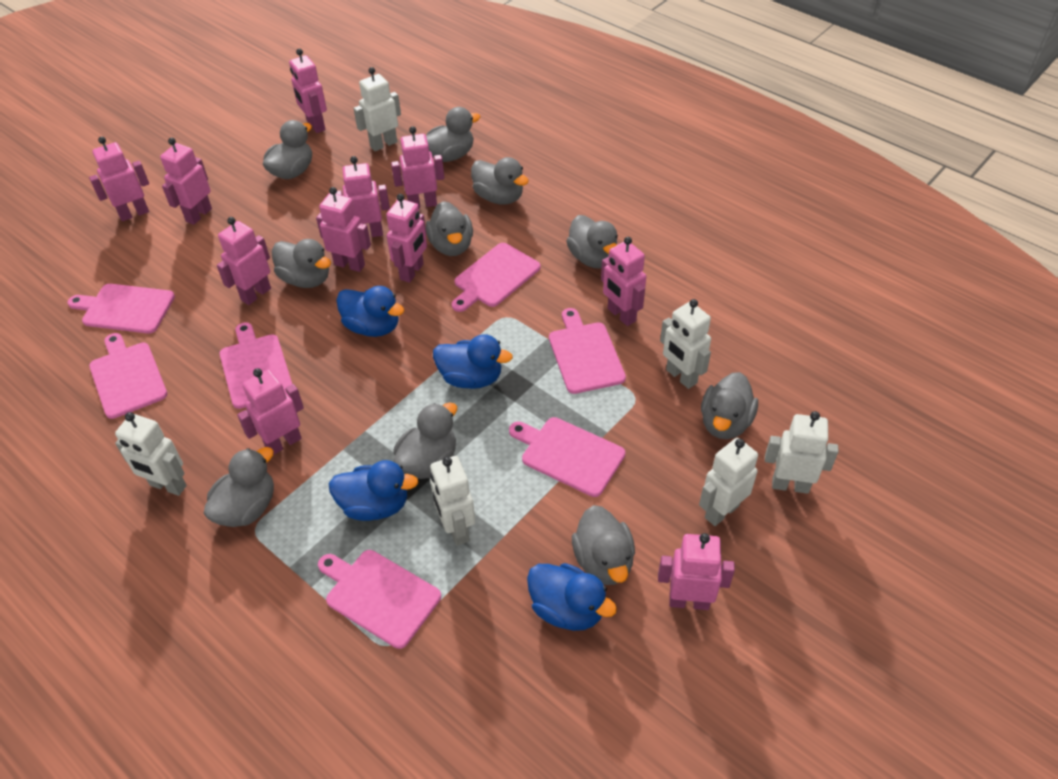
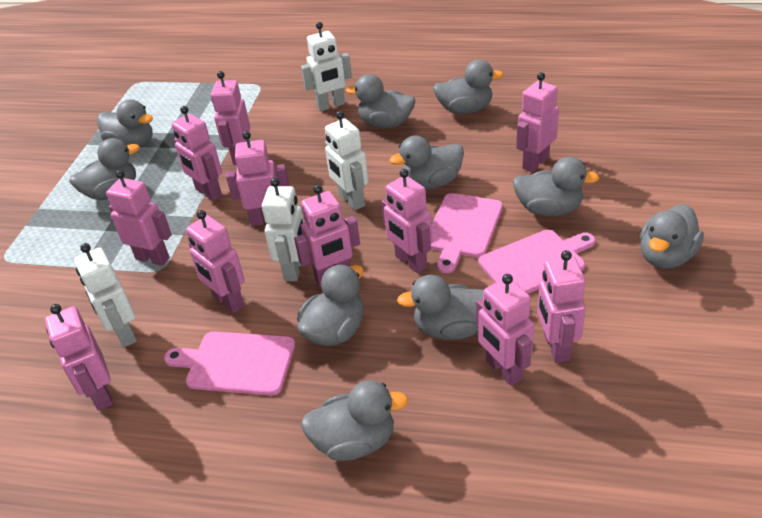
blue duck: [329,460,418,521] [336,286,404,337] [433,334,513,389] [527,563,617,631] = 4 -> none = 0
pink cutting board: [68,284,175,334] [89,333,167,419] [220,322,292,409] [318,550,441,649] [452,243,541,312] [509,417,625,497] [549,308,626,394] = 7 -> [164,331,295,396] [431,193,503,273] [479,230,596,294] = 3
white robot: [115,412,187,496] [353,67,401,151] [430,456,476,546] [660,299,711,389] [699,438,758,526] [765,411,838,494] = 6 -> [74,243,137,347] [262,178,304,281] [301,22,352,111] [325,111,369,210] = 4

